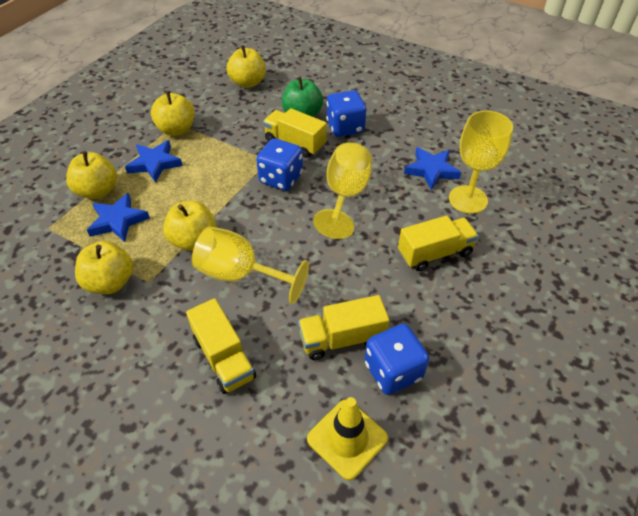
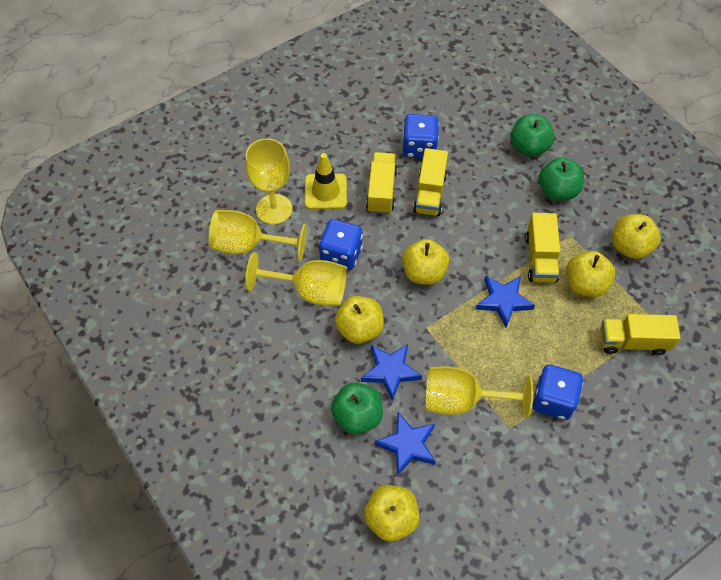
green apple: [282,76,323,117] = 1 -> [331,383,383,434] [510,114,555,157] [539,157,584,201] = 3
yellow goblet: [192,226,309,304] [313,143,372,239] [449,111,513,214] = 3 -> [209,210,307,262] [245,138,292,225] [245,252,347,306] [426,366,533,418] = 4

